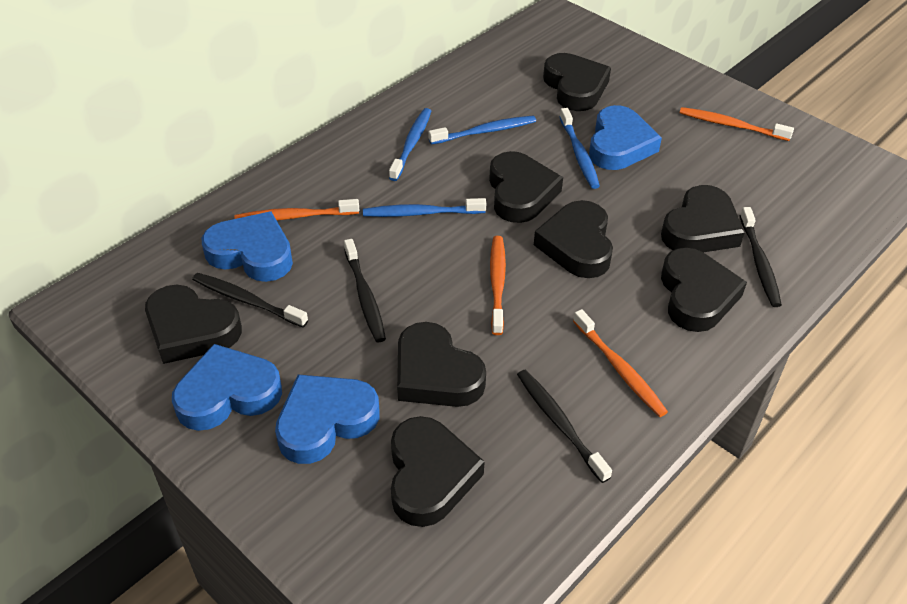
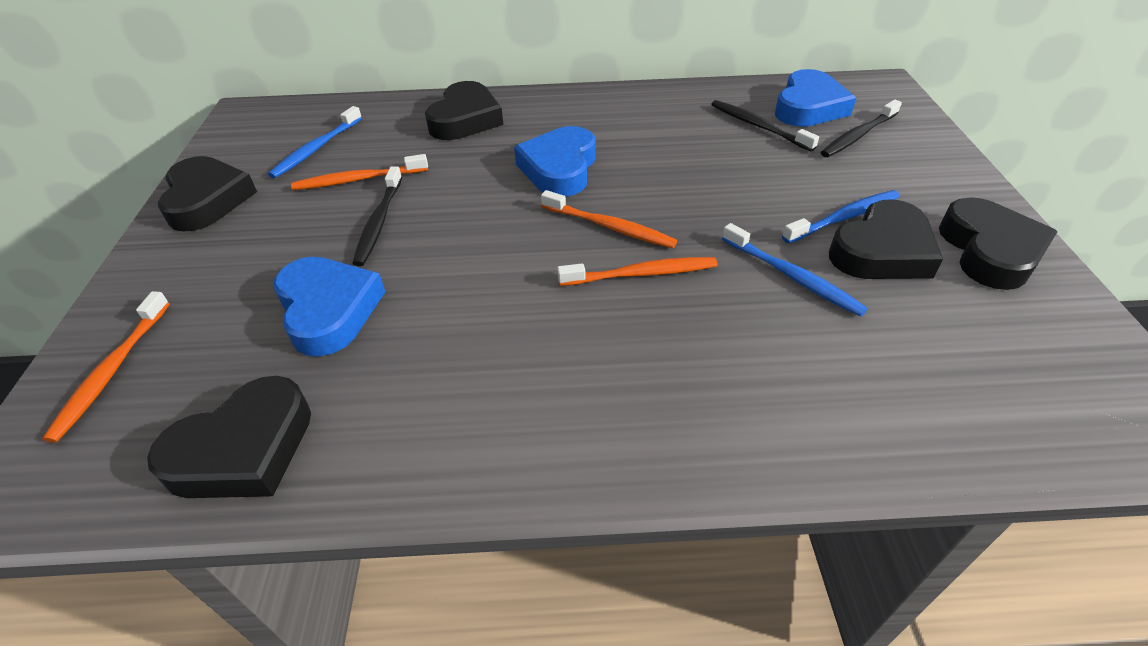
black heart: [145,285,242,364] [391,416,485,527] [397,322,486,407] [489,151,563,223] [534,200,613,278] [543,53,611,111] [661,185,745,253] [661,248,747,332] = 8 -> [147,376,311,498] [158,156,257,232] [425,81,503,140] [829,199,943,279] [939,197,1057,290] = 5
black toothbrush: [192,273,308,327] [344,239,386,342] [517,370,612,483] [740,207,782,307] = 4 -> [352,167,402,266] [711,100,819,152] [821,99,902,157] = 3
blue heart: [172,344,282,431] [202,211,293,282] [275,375,380,464] [589,105,662,170] = 4 -> [273,257,385,357] [514,126,596,197] [775,69,856,127] = 3
blue toothbrush: [363,198,486,217] [389,108,431,181] [428,116,536,144] [560,108,600,189] = 4 -> [268,106,362,178] [722,223,868,317] [782,190,900,243] = 3

